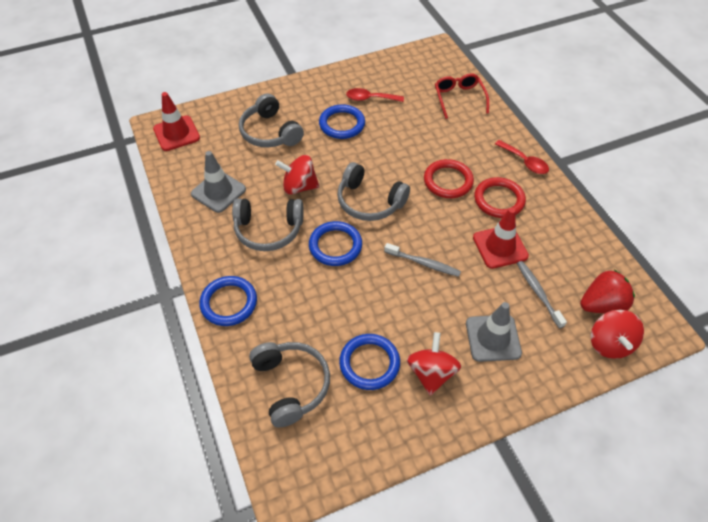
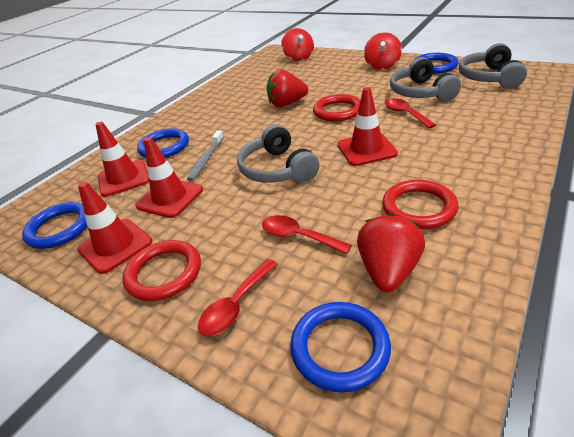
grey headphones: [232,198,304,251] [239,93,304,147] [249,342,330,427] [337,162,410,221] = 4 -> [237,124,320,183] [390,57,461,101] [459,43,527,89] = 3
grey toothbrush: [384,243,461,277] [517,261,567,329] = 2 -> [187,130,224,181] = 1
grey traffic cone: [191,151,246,213] [466,302,522,362] = 2 -> none = 0
red glasses: [435,74,489,119] = 1 -> none = 0
red ring: [424,159,474,198] [474,177,526,218] = 2 -> [123,240,201,301] [313,94,361,121] [382,180,459,229] = 3
red spinning top: [275,155,320,195] [407,332,461,396] [591,310,644,359] = 3 -> [281,28,314,61] [364,32,402,70] = 2
red spoon: [346,88,404,102] [495,140,549,174] = 2 -> [198,259,278,336] [262,215,352,254] [385,98,436,128] = 3
red strawberry: [580,270,635,313] = 1 -> [267,69,308,107] [357,213,425,292] = 2
red traffic cone: [153,92,200,151] [473,207,529,269] = 2 -> [77,181,152,274] [95,122,149,197] [135,137,203,218] [337,87,398,166] = 4

